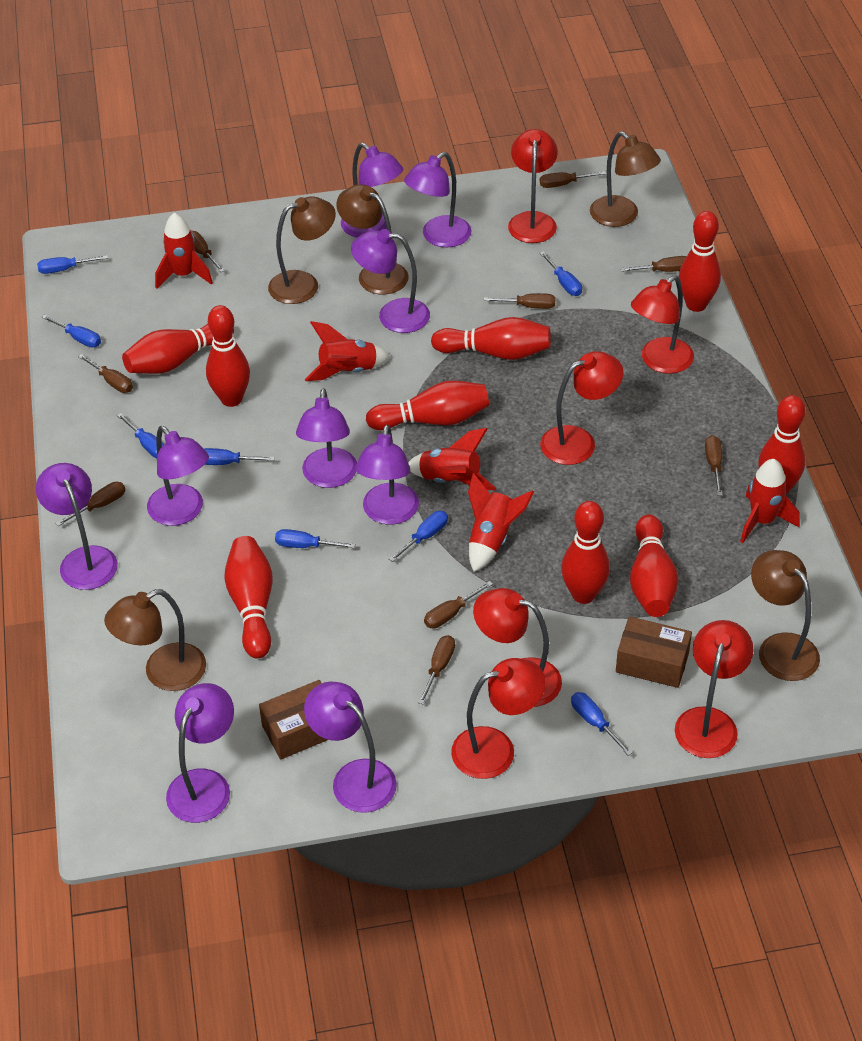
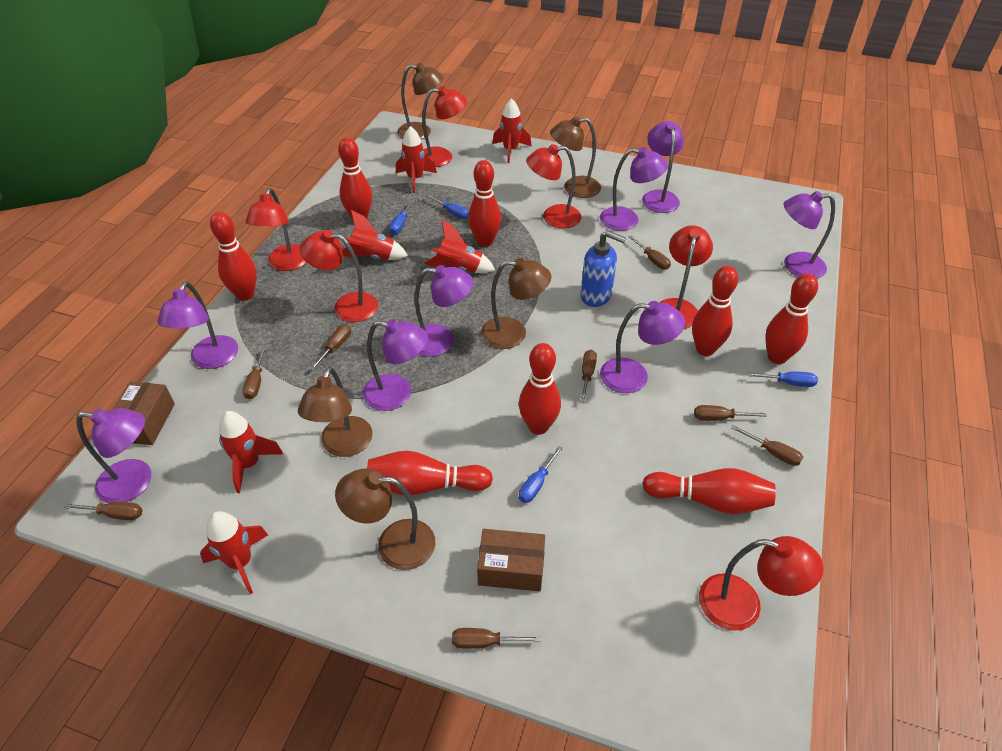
blue screwdriver: [37,255,108,274] [42,315,101,347] [117,413,164,458] [204,448,275,465] [275,529,355,548] [389,511,448,562] [540,252,582,296] [571,692,632,756] = 8 -> [389,200,414,235] [427,194,469,219] [519,446,563,503] [747,371,818,387] = 4
blue soap dispenser: none = 0 -> [580,230,626,307] = 1
brown screwdriver: [55,482,125,526] [78,354,133,393] [191,231,225,272] [418,635,455,704] [424,581,493,628] [484,293,556,309] [540,171,606,188] [621,256,686,272] [705,435,723,496] = 9 -> [63,502,142,520] [242,347,266,399] [310,324,351,371] [452,628,541,649] [580,350,597,402] [629,236,671,270] [694,405,767,421] [731,425,803,466] = 8
purple lamp: [36,463,118,590] [147,426,209,526] [166,683,234,823] [296,388,357,488] [304,681,397,813] [341,143,403,238] [351,229,430,333] [356,424,419,525] [404,152,472,248] = 9 -> [76,408,151,503] [157,282,238,369] [363,319,428,411] [414,265,473,357] [600,147,668,231] [600,301,685,393] [642,121,684,213] [784,191,835,279] = 8
red bowling pin: [122,324,234,374] [206,305,250,407] [224,536,273,659] [366,381,489,430] [431,317,551,360] [561,501,610,604] [630,514,679,617] [679,211,721,312] [758,395,805,495] = 9 -> [210,212,257,301] [338,137,372,220] [367,451,493,496] [468,160,501,247] [519,343,561,435] [642,468,776,514] [692,266,738,356] [765,274,818,364] = 8
red rocket: [155,213,213,289] [305,321,390,381] [408,428,496,490] [468,473,534,572] [740,459,800,543] = 5 -> [200,511,268,594] [219,411,283,493] [342,210,408,260] [396,126,437,193] [424,220,495,273] [492,98,531,163] = 6

